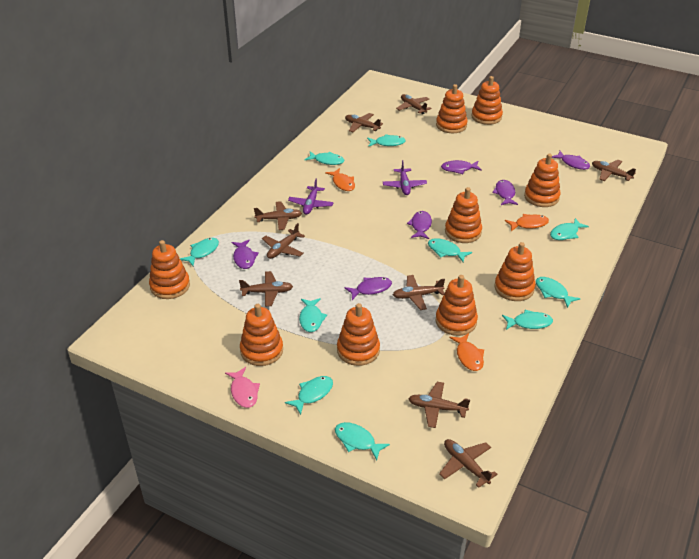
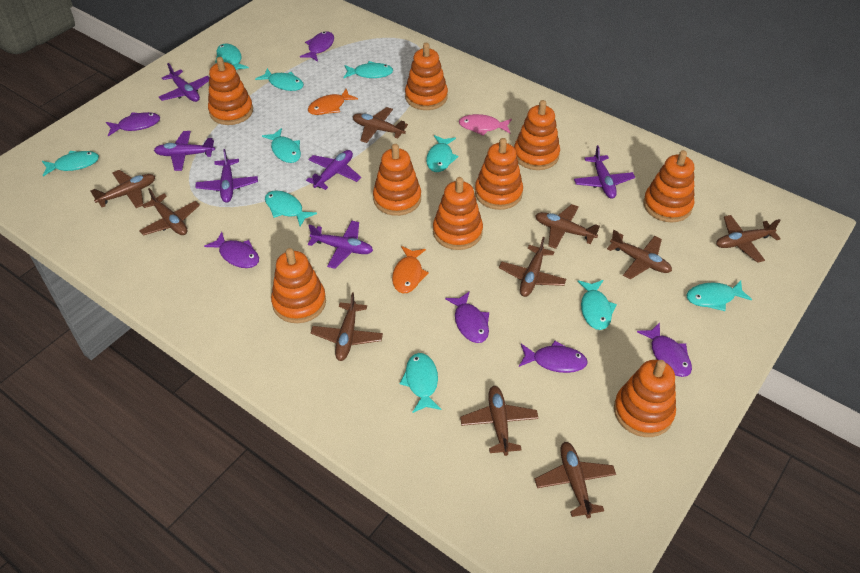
brown plane: [239,271,293,306] [254,201,302,230] [262,223,305,259] [345,113,383,132] [393,275,445,310] [396,94,432,114] [408,382,470,428] [439,439,497,488] [592,160,636,181] = 9 -> [90,170,155,208] [139,188,200,236] [311,292,383,361] [353,107,408,143] [460,386,539,456] [499,237,566,297] [535,204,600,249] [535,442,616,518] [607,230,672,279] [716,215,781,263] = 10
orange fish: [325,168,355,191] [449,333,484,371] [505,214,549,231] = 3 -> [308,89,358,115] [392,246,429,293] = 2
purple plane: [288,179,334,215] [383,160,427,195] = 2 -> [154,131,215,171] [159,63,210,102] [195,149,258,203] [306,150,361,190] [308,221,373,269] [574,145,635,199] = 6

